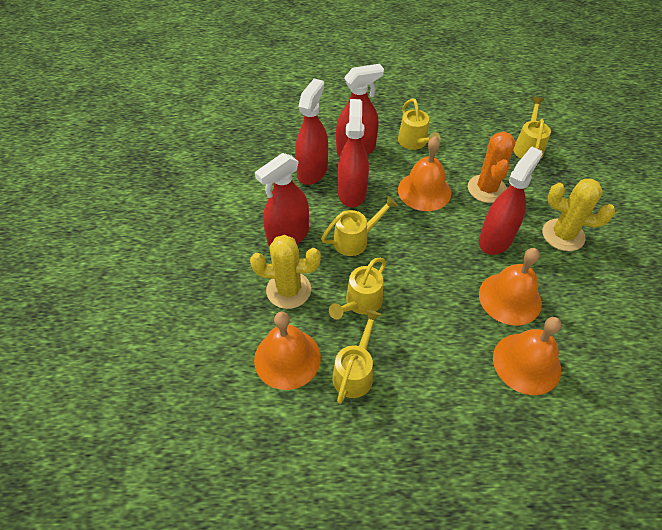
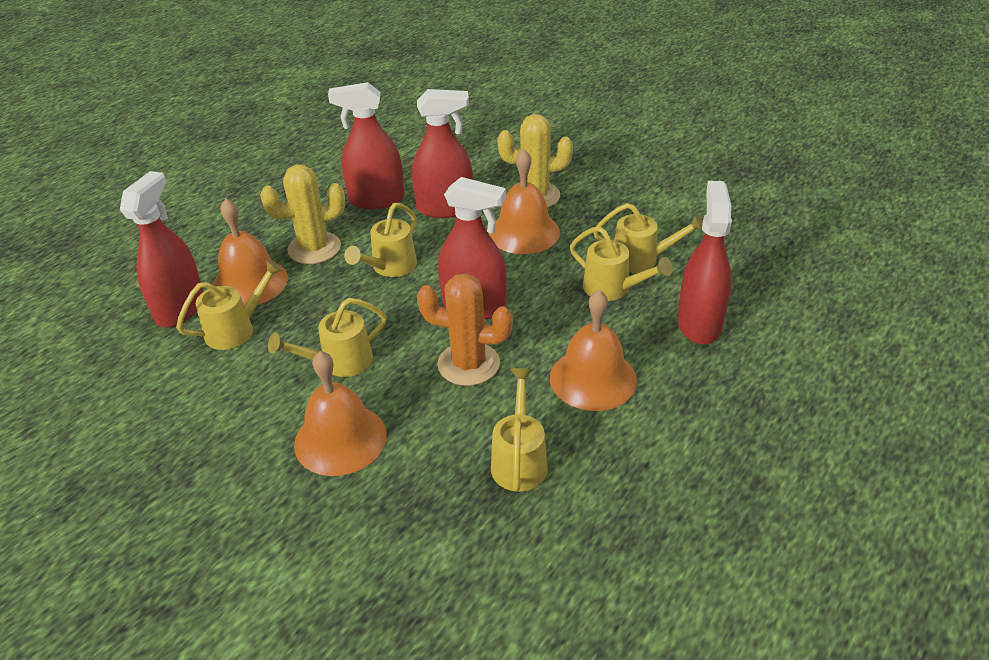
yellow watering can: [321,196,398,256] [329,258,387,319] [332,309,381,404] [398,98,440,150] [513,97,551,159] = 5 -> [176,259,283,350] [268,298,387,377] [344,203,417,277] [491,368,548,492] [570,226,673,301] [594,203,703,273] = 6

